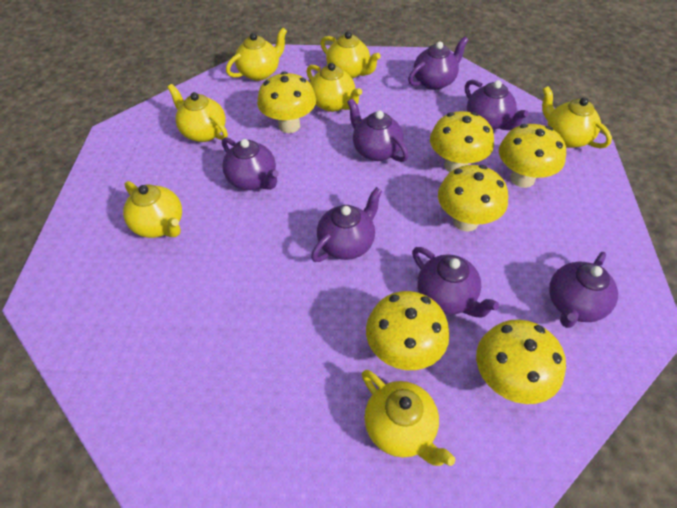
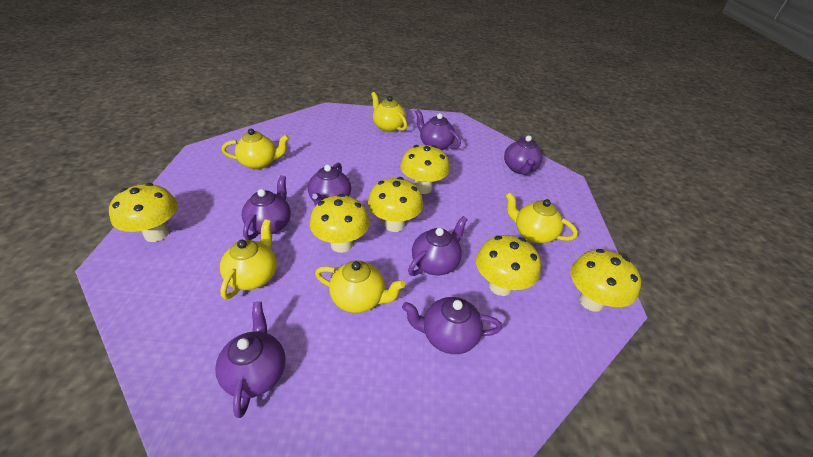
yellow teapot: [123,181,182,238] [167,84,228,142] [226,28,287,81] [306,63,362,112] [321,31,381,79] [362,370,455,466] [542,86,612,149] = 7 -> [220,219,277,299] [222,129,289,169] [315,260,405,313] [371,92,407,132] [505,192,578,243] = 5

